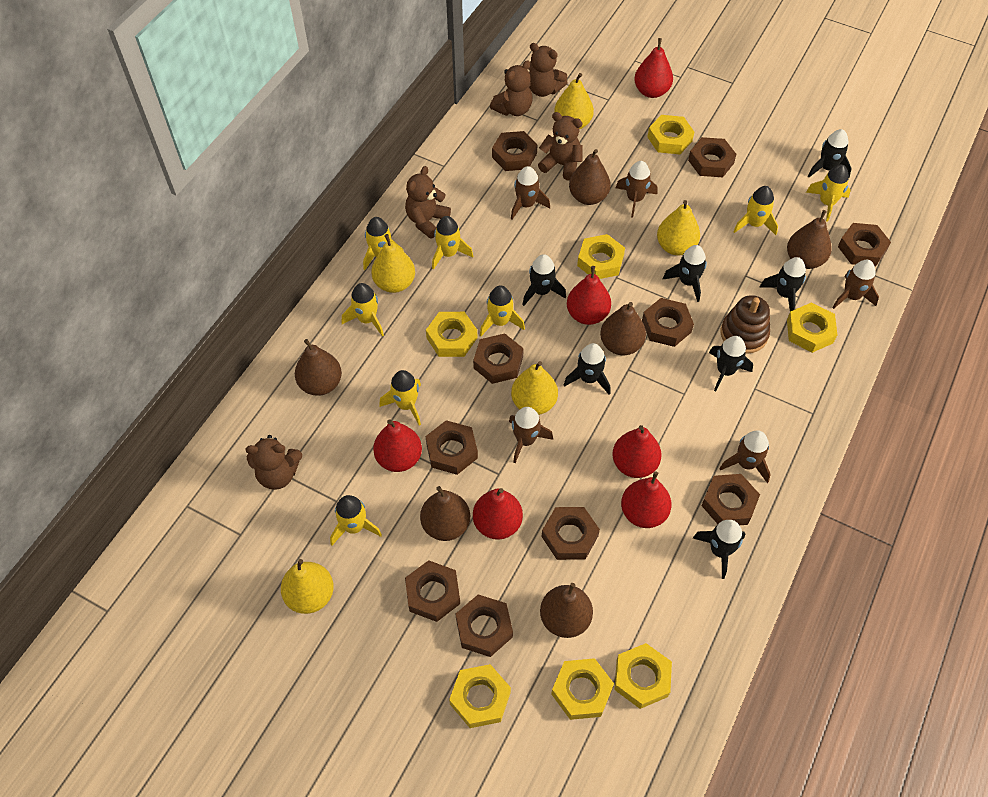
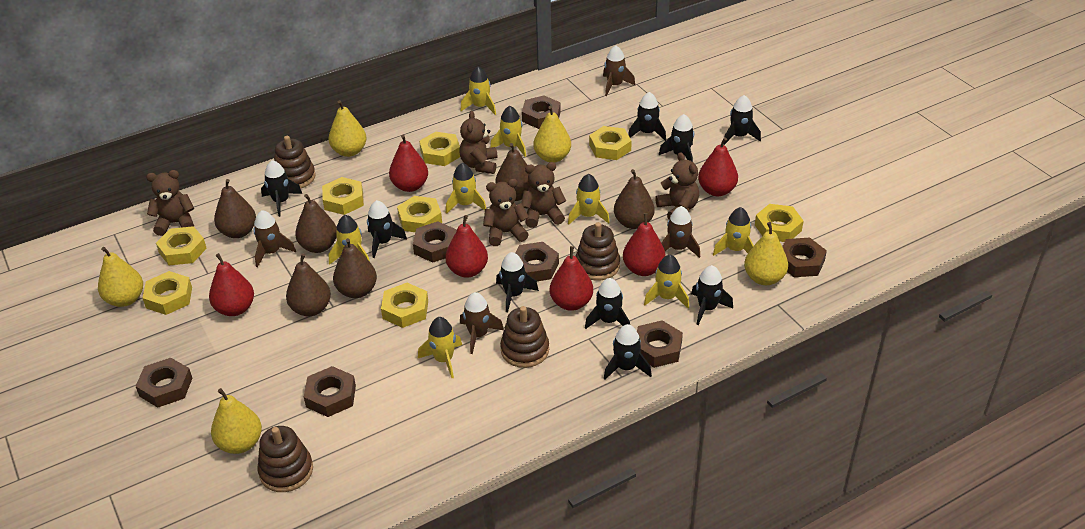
black rocket: [522,254,566,306] [564,343,610,394] [663,245,707,302] [693,520,746,579] [709,336,753,391] [759,257,806,311] [808,129,852,177] = 7 -> [261,160,302,217] [367,200,407,258] [496,252,539,312] [585,278,630,329] [604,324,652,380] [628,92,666,141] [659,114,694,162] [691,265,733,325] [723,95,761,145] = 9
brown nut: [405,560,460,622] [425,420,478,475] [456,595,513,657] [473,333,524,384] [492,131,537,171] [542,507,600,560] [642,298,694,347] [688,137,737,177] [701,474,760,525] [838,223,891,267] = 10 -> [136,358,193,408] [304,366,356,417] [413,221,457,263] [515,242,559,281] [522,96,560,129] [637,320,683,368] [782,238,827,277] = 7
brown rocket: [509,407,553,463] [511,166,550,220] [616,161,658,218] [719,430,771,483] [832,260,879,309] = 5 -> [253,210,296,267] [460,292,504,354] [603,46,635,96] [662,206,700,258] = 4
brown stacking toy: [720,295,770,354] = 1 -> [258,426,313,492] [274,136,316,189] [500,306,549,368] [575,222,620,281] = 4
yellow nut: [426,312,477,357] [449,664,511,728] [551,658,614,720] [577,234,625,279] [614,643,672,709] [647,115,694,154] [787,302,837,353] = 7 -> [143,271,192,315] [156,226,207,265] [322,177,364,215] [381,283,428,328] [397,196,442,232] [419,132,460,166] [589,126,632,160] [755,204,803,242] = 8

